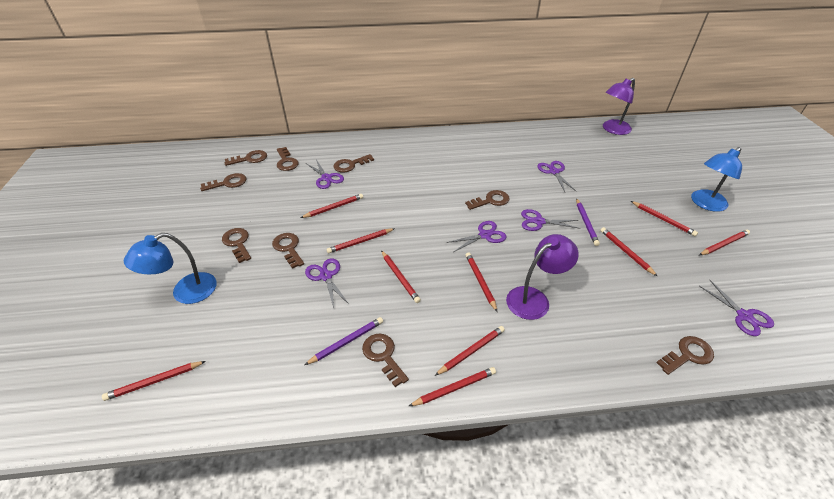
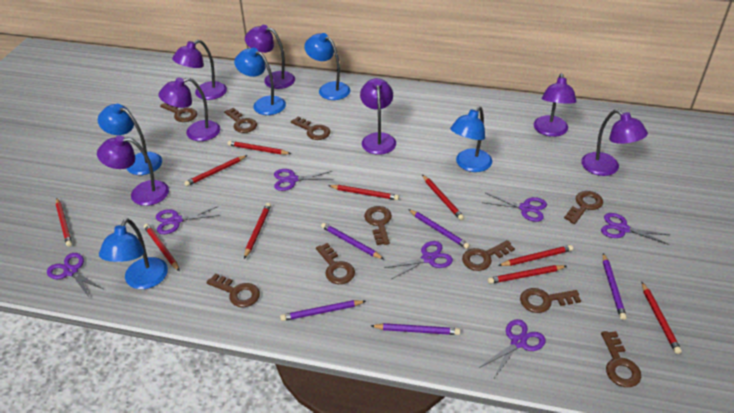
blue lamp: [124,233,217,304] [691,147,742,212] = 2 -> [98,104,162,175] [99,218,168,289] [234,48,286,115] [304,33,350,100] [450,106,492,172] = 5
brown key: [200,173,246,191] [222,228,251,263] [224,150,267,166] [272,233,304,269] [277,147,299,171] [333,154,374,173] [362,334,409,387] [465,190,510,210] [656,336,714,375] = 9 -> [160,103,197,122] [206,273,260,307] [224,108,257,133] [291,117,330,140] [316,243,355,284] [364,206,392,245] [462,240,515,271] [520,288,581,313] [564,191,603,224] [601,331,641,387] = 10
purple lamp: [506,234,579,320] [603,78,635,135] = 2 -> [97,135,169,206] [158,78,220,141] [172,40,227,100] [245,25,295,89] [360,78,396,155] [534,73,577,137] [581,110,648,176] = 7
purple pencil: [305,317,383,365] [576,198,600,246] = 2 -> [280,300,366,321] [321,223,384,259] [371,323,460,335] [408,209,470,249] [603,253,627,320] = 5
purple scissors: [305,258,349,308] [306,160,344,189] [446,221,507,252] [521,209,581,231] [537,161,576,192] [699,280,774,336] = 6 -> [47,253,103,297] [156,206,220,234] [274,169,333,191] [384,241,453,279] [479,319,546,378] [482,193,547,222] [601,213,670,245] = 7

